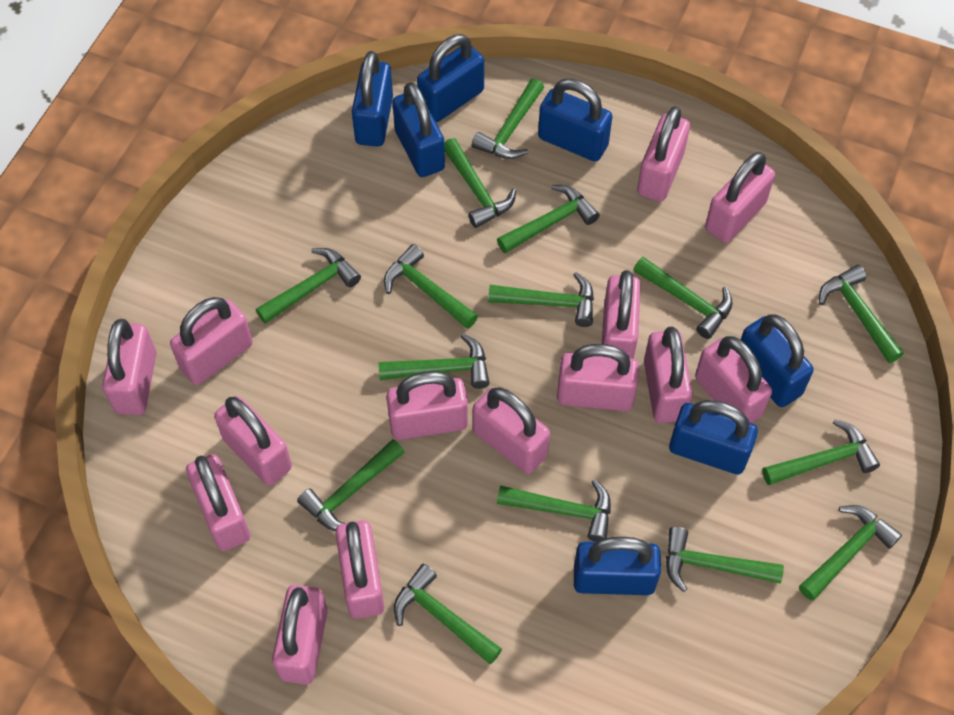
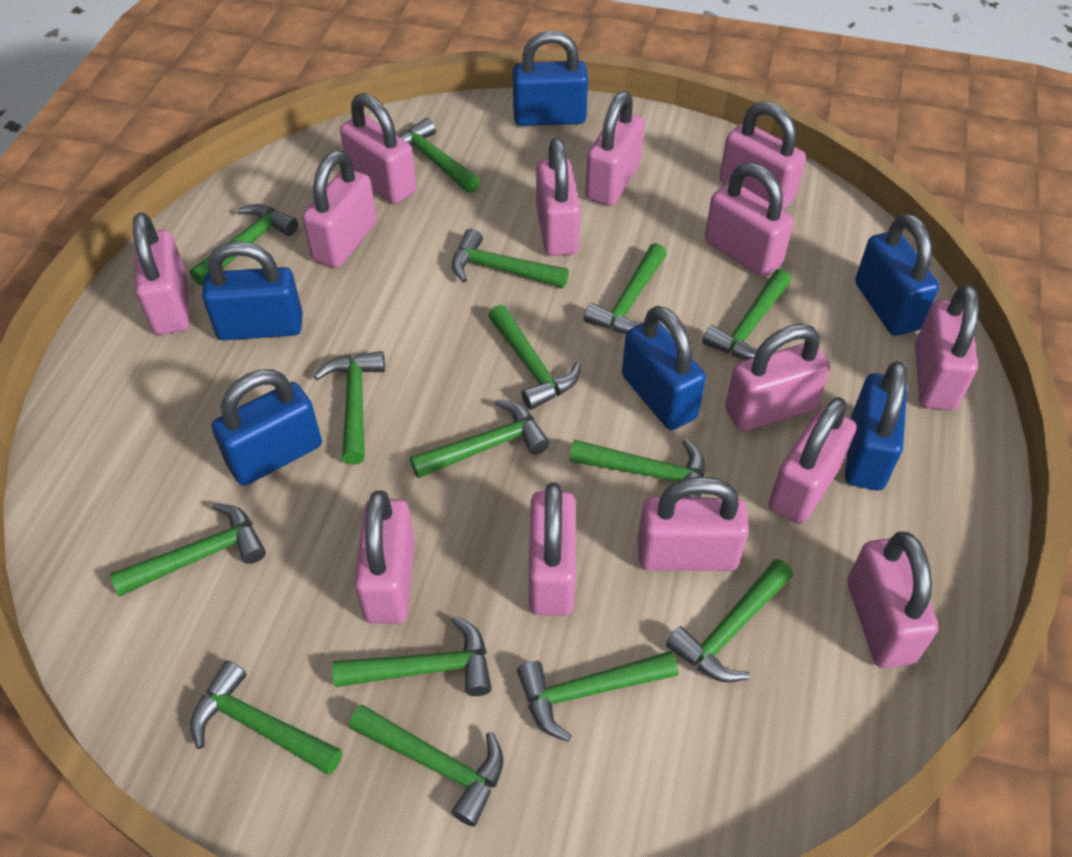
blue padlock: [352,51,393,147] [392,82,445,177] [417,34,484,123] [538,79,612,162] [574,537,661,595] [669,400,758,474] [741,315,814,407] = 7 -> [202,241,303,340] [211,369,322,486] [513,31,588,126] [622,305,706,430] [845,361,907,490] [855,213,939,336] = 6

